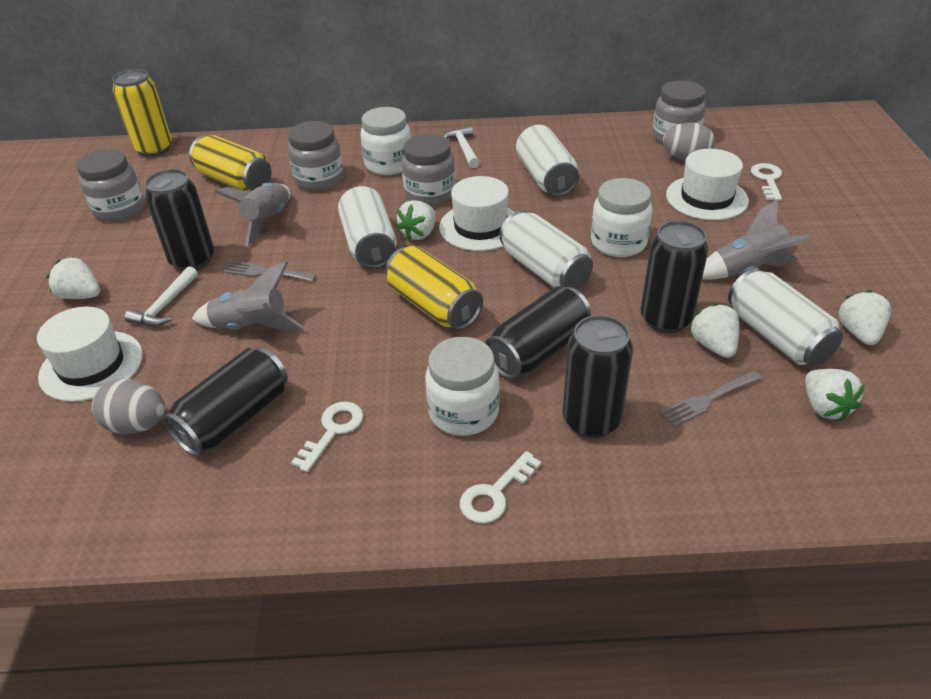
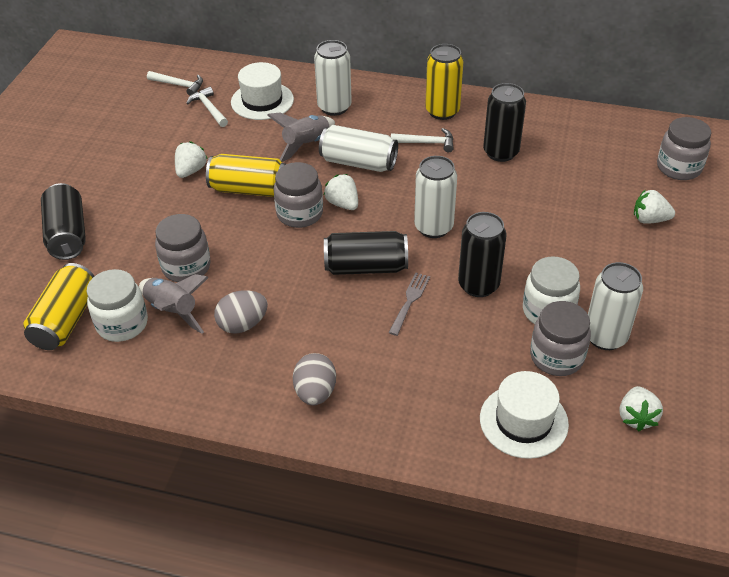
black can: [145,169,214,271] [163,347,288,457] [485,286,591,379] [563,315,633,438] [640,220,709,333] = 5 -> [41,183,86,260] [324,231,408,275] [458,212,507,297] [483,83,526,162] = 4
grey fork: [223,261,317,282] [660,371,762,427] = 2 -> [389,273,430,336] = 1
grey rocket: [192,261,306,332] [214,183,291,246] [702,199,813,280] = 3 -> [139,274,209,334] [267,113,335,162] = 2
white hammer: [125,266,198,326] [443,126,479,168] = 2 -> [147,71,203,96] [187,87,228,127] [391,128,454,152] = 3
white hat: [37,306,143,402] [439,176,514,251] [666,149,749,220] = 3 -> [231,62,294,120] [480,371,569,459] = 2
white jar: [360,107,411,175] [425,337,500,436] [591,178,652,257] = 3 -> [87,269,148,342] [523,256,580,324] = 2
white key: [291,402,363,472] [460,451,541,523] [751,163,782,201] = 3 -> none = 0
white strawberry: [47,257,100,299] [396,200,436,241] [689,303,739,358] [805,369,865,422] [838,290,891,345] = 5 -> [175,141,208,178] [324,174,358,210] [620,386,663,431] [634,189,675,224] = 4

